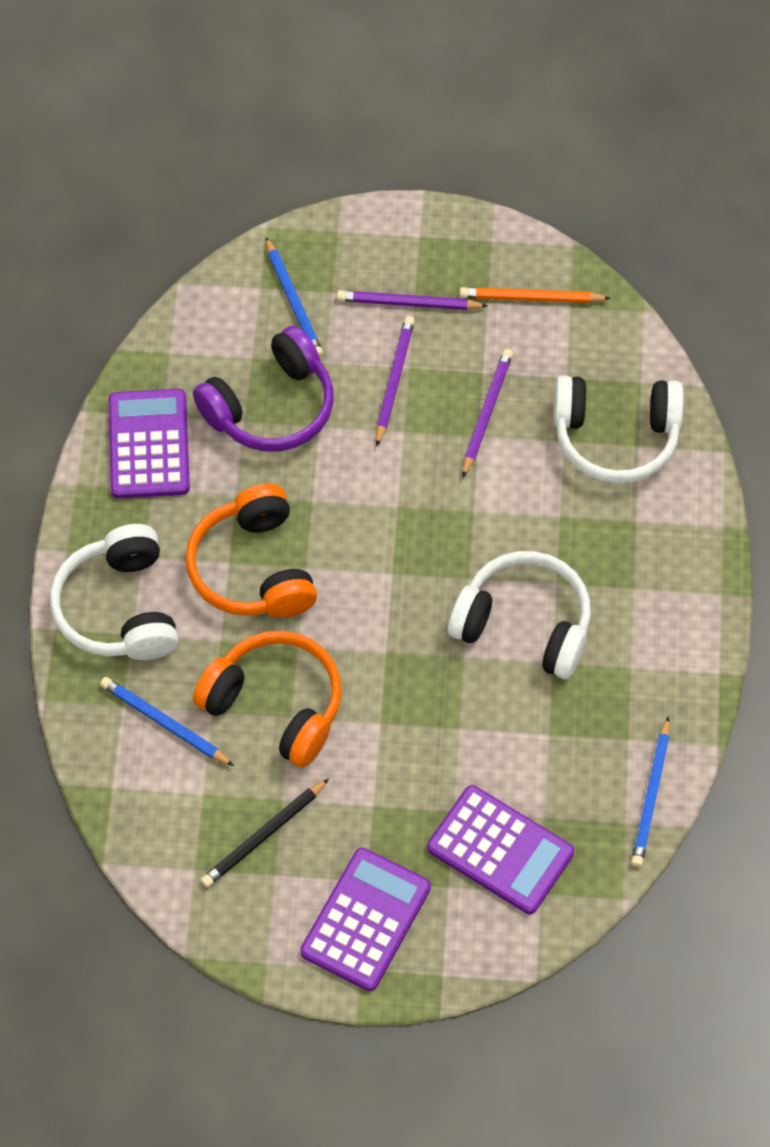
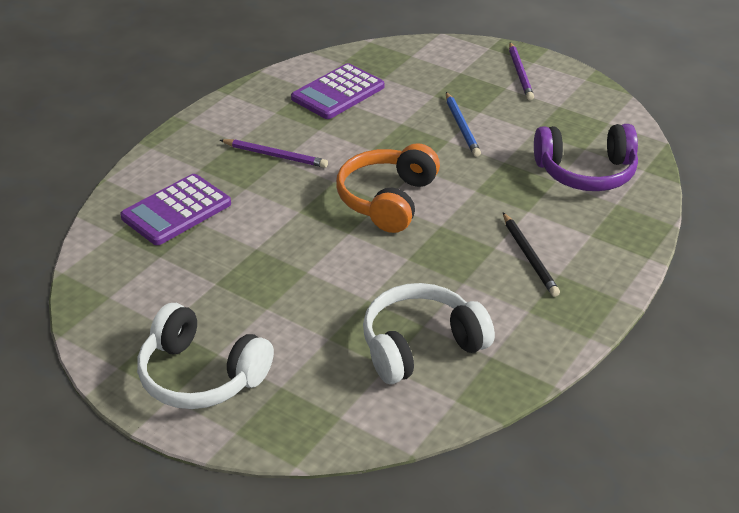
blue pencil: [100,677,234,766] [266,237,323,357] [631,716,670,867] = 3 -> [446,92,481,157] = 1
orange headphones: [185,483,317,618] [193,630,342,767] = 2 -> [336,143,440,233] = 1
orange pencil: [460,287,611,303] = 1 -> none = 0
purple calculator: [109,389,190,499] [300,848,431,991] [427,785,574,914] = 3 -> [120,174,231,245] [291,63,384,119] = 2
purple pencil: [337,290,488,310] [376,316,415,447] [462,349,513,478] = 3 -> [220,139,328,168] [509,42,534,100] = 2
white headphones: [50,524,178,660] [448,551,591,679] [554,375,684,484] = 3 -> [137,303,274,409] [363,283,495,384] = 2

